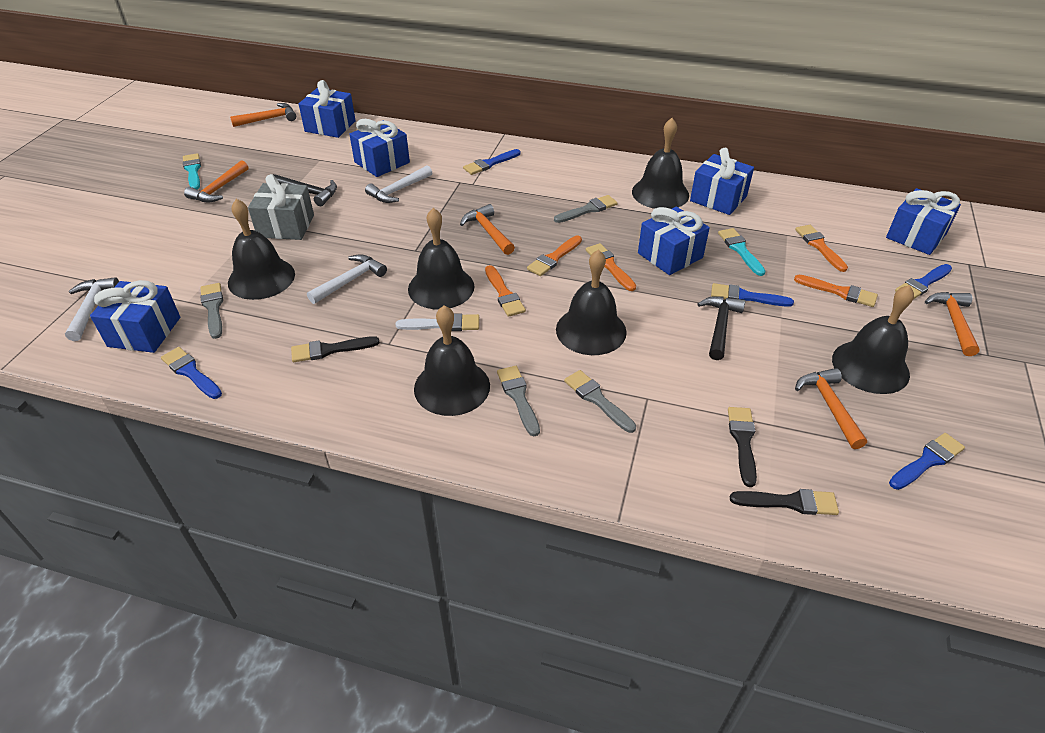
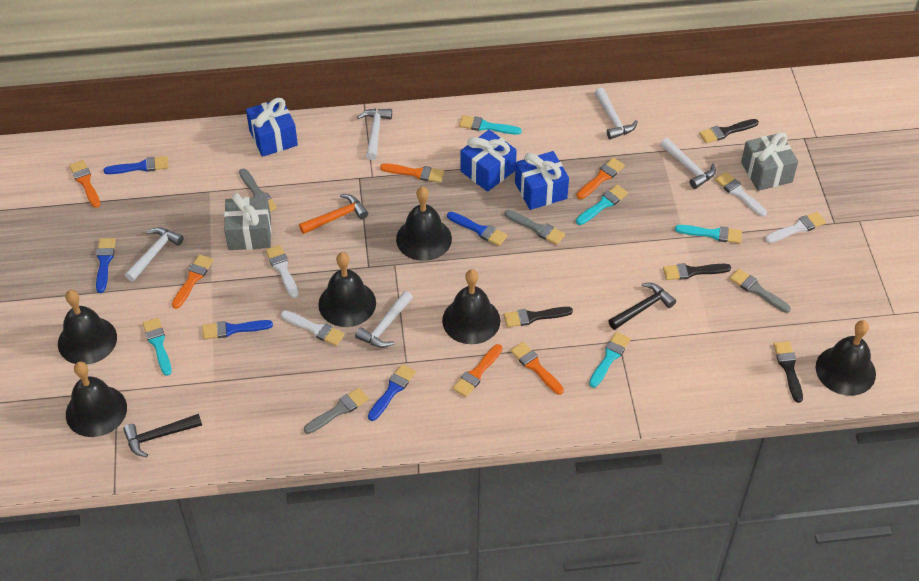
black brush: [291,336,380,362] [728,407,757,487] [730,489,839,515] = 3 -> [504,307,573,327] [663,263,731,280] [699,119,759,143] [773,341,803,403] = 4
blue gift: [90,280,180,353] [299,80,356,138] [349,119,410,177] [638,207,710,275] [690,148,754,215] [886,188,961,255] = 6 -> [246,98,298,157] [461,130,517,192] [515,151,569,210] = 3
grey gift: [248,174,314,240] = 1 -> [224,193,271,250] [741,132,798,191] = 2
orange brush: [485,265,526,317] [527,235,582,276] [586,243,636,291] [794,275,878,307] [795,225,848,272] = 5 -> [69,160,100,208] [172,254,213,309] [380,163,444,183] [453,344,502,397] [510,342,564,395] [577,158,625,199] = 6
orange hammer: [184,160,248,202] [230,103,296,127] [460,204,515,255] [795,368,867,449] [925,292,980,356] = 5 -> [299,194,368,234] = 1
turquoise brush: [183,153,201,189] [718,228,766,276] = 2 -> [143,318,172,376] [459,115,522,135] [576,184,628,225] [589,332,631,388] [675,225,742,244] = 5
white brush: [395,313,479,331] = 1 -> [265,245,299,298] [281,311,345,346] [715,172,767,217] [765,212,826,243] = 4
white hammer: [65,277,119,341] [307,254,387,304] [365,165,432,203] = 3 -> [125,227,183,282] [355,291,413,348] [357,109,392,160] [594,87,638,139] [660,138,716,189] = 5

